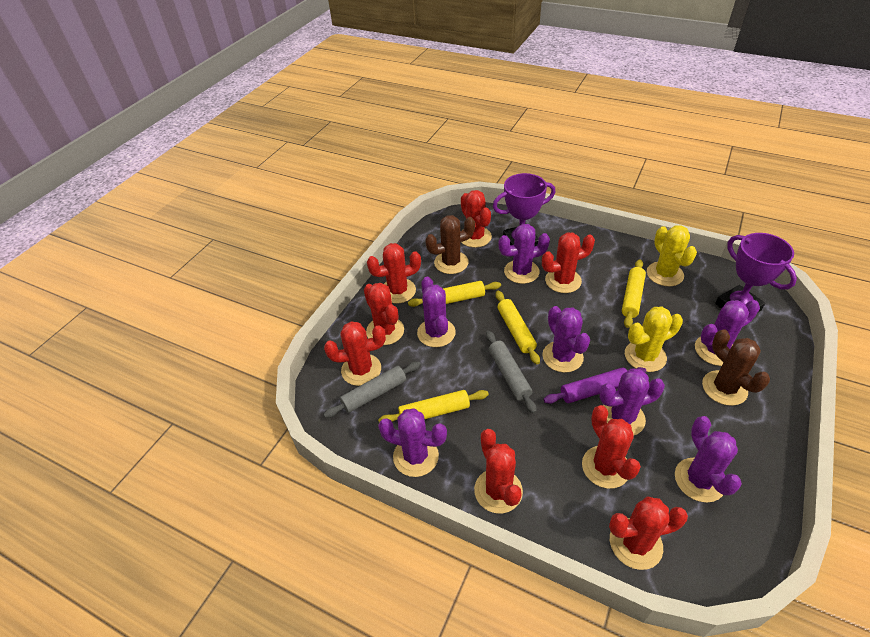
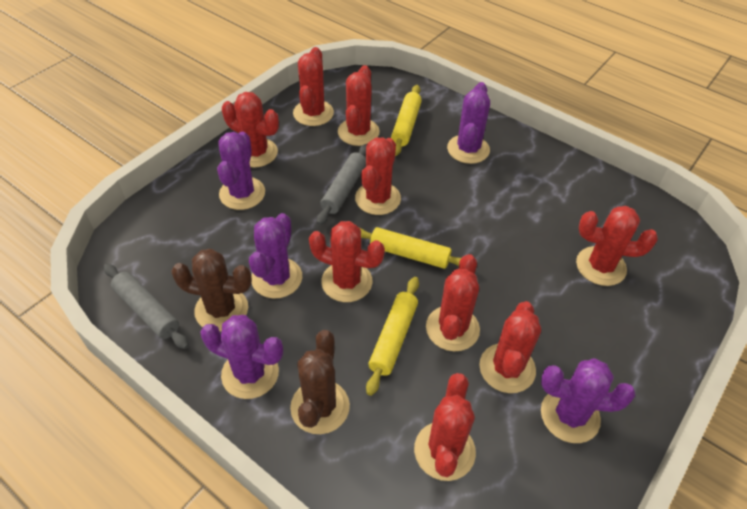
purple cactus: [378,408,447,477] [417,277,456,347] [499,224,550,284] [542,306,590,373] [599,368,665,435] [675,416,742,503] [695,300,760,366] = 7 -> [200,315,283,399] [217,132,265,210] [249,213,302,299] [447,82,490,164] [541,358,635,443] = 5
purple rolling pin: [543,367,646,404] = 1 -> none = 0
purple trophy: [493,173,555,246] [715,233,797,312] = 2 -> none = 0
red cactus: [324,321,386,386] [364,283,404,345] [367,243,421,303] [461,190,492,248] [474,429,523,513] [542,232,595,293] [582,405,641,489] [609,496,688,570] = 8 -> [222,92,279,168] [293,47,334,126] [309,221,385,302] [338,65,380,146] [355,138,401,215] [414,373,476,481] [426,254,480,351] [479,301,541,393] [576,206,658,286] = 9
yellow cactus: [625,307,683,372] [647,225,697,286] = 2 -> none = 0
yellow rolling pin: [378,390,489,422] [408,281,501,307] [495,291,540,364] [622,259,646,328] = 4 -> [360,227,461,269] [366,277,419,396] [391,85,422,156] = 3

